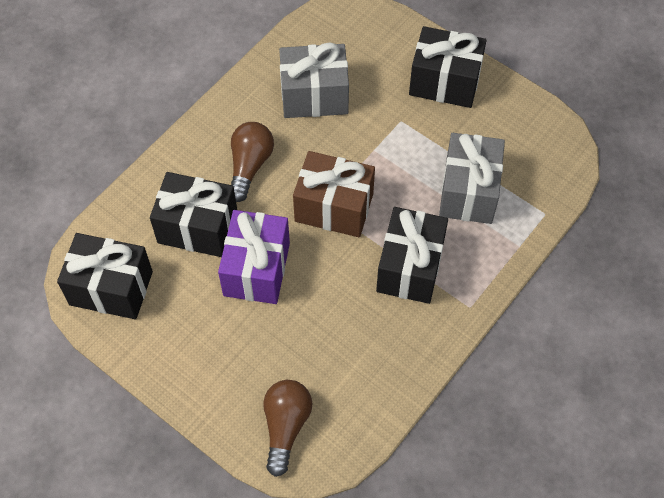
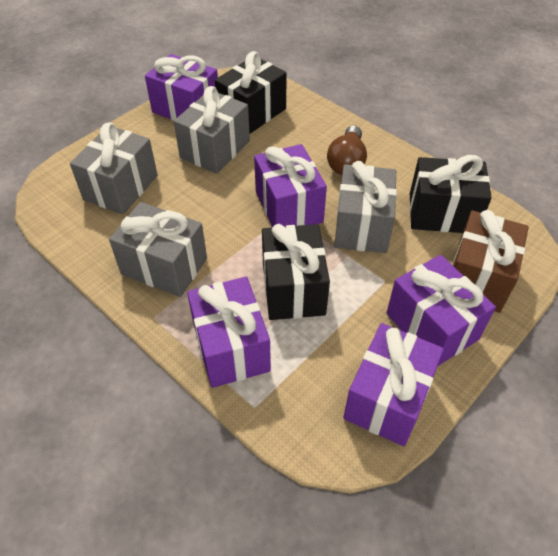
black gift: [57,233,153,319] [150,172,237,257] [376,207,448,304] [409,26,487,108] = 4 -> [215,51,287,134] [262,224,330,320] [410,155,492,233] = 3
brown light bulb: [231,122,274,202] [263,380,312,477] = 2 -> [327,125,367,175] = 1
grey gift: [279,42,349,118] [439,133,505,224] = 2 -> [70,123,158,214] [109,202,207,297] [174,86,250,174] [334,161,397,253] = 4
purple gift: [218,210,290,304] = 1 -> [145,54,218,121] [187,277,271,388] [254,144,327,227] [343,323,444,446] [387,255,496,366] = 5

